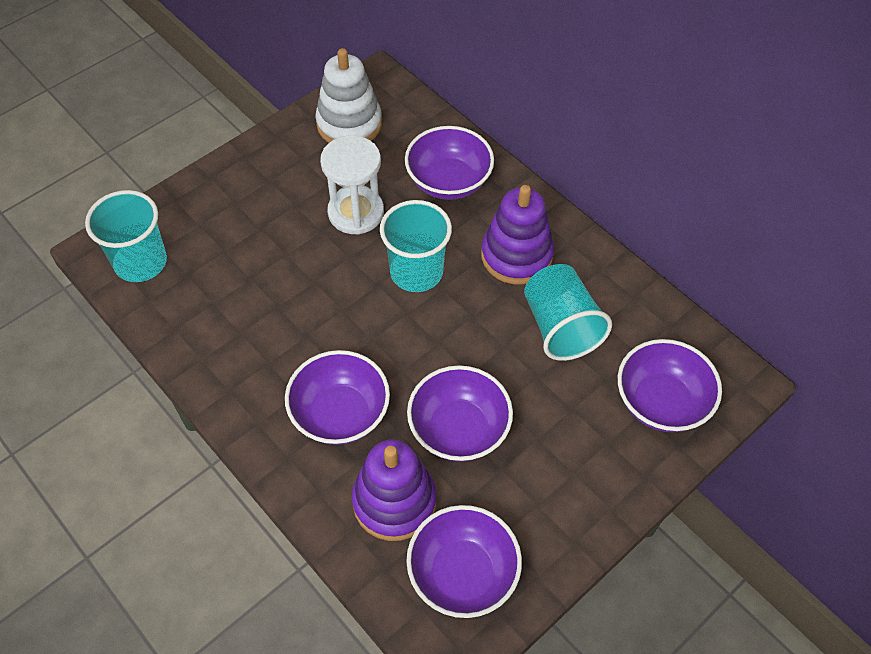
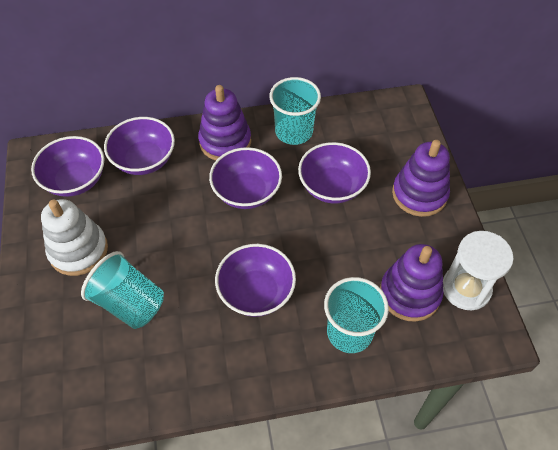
purple stacking toy: [352,440,437,541] [481,185,554,284] = 2 -> [198,85,251,161] [380,244,444,322] [392,140,450,217] = 3

